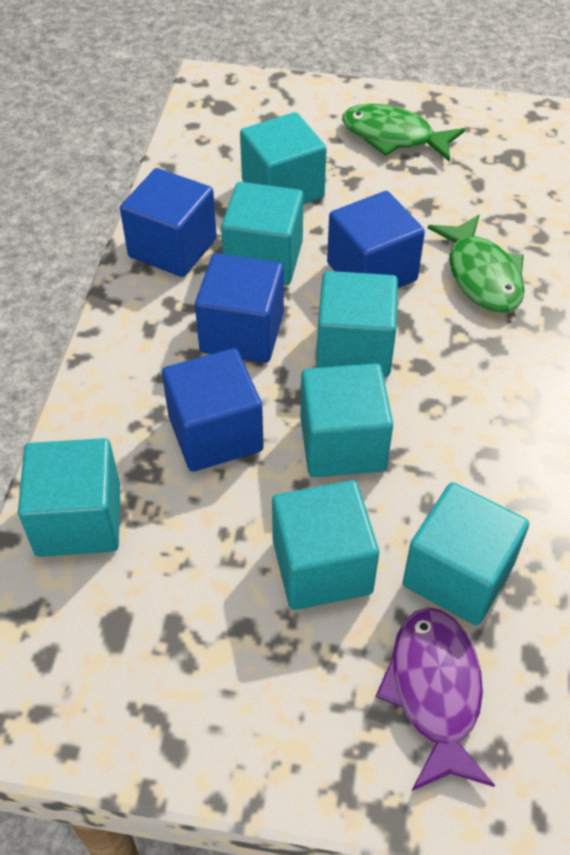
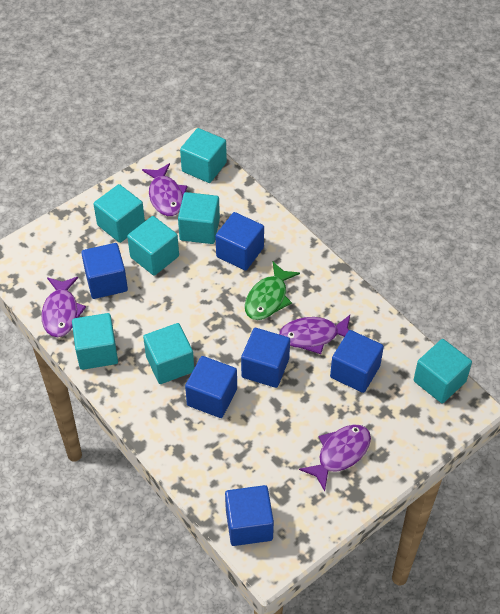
blue cube: [120,168,217,277] [162,348,264,472] [195,253,284,363] [327,191,425,288] = 4 -> [81,243,128,299] [185,356,237,418] [215,212,264,271] [225,485,274,546] [241,328,290,388] [330,330,384,393] = 6
green fish: [342,104,465,162] [428,215,525,313] = 2 -> [245,262,300,320] = 1
purple fish: [375,607,495,791] = 1 -> [42,277,86,337] [142,163,188,216] [279,315,350,354] [299,424,371,491] = 4

